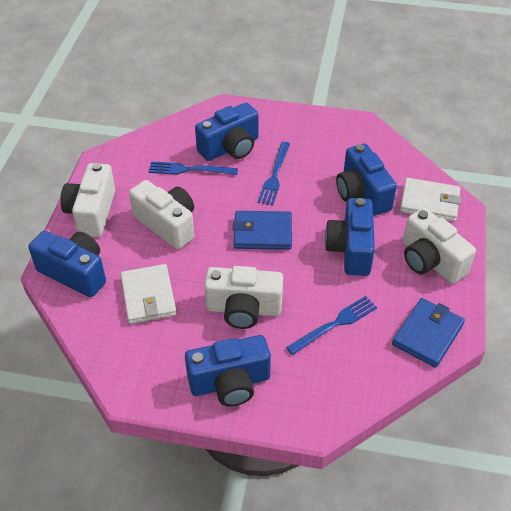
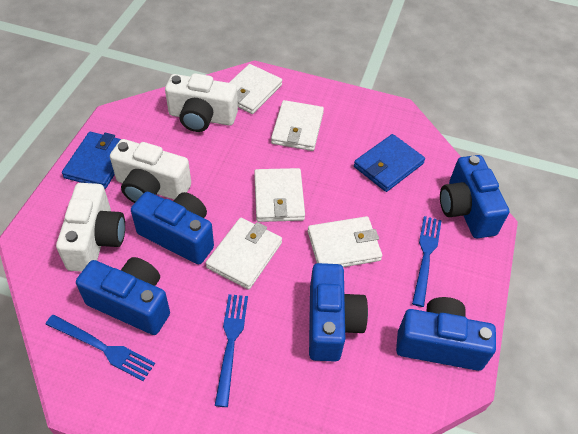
white camera: [60,163,115,237] [129,180,194,249] [204,266,283,329] [403,208,476,284] = 4 -> [56,183,125,272] [110,139,191,203] [165,73,238,132] = 3
white wallet: [121,264,177,324] [400,178,461,222] = 2 -> [206,218,282,290] [229,64,282,114] [254,168,305,222] [271,100,324,151] [308,216,382,267] = 5

